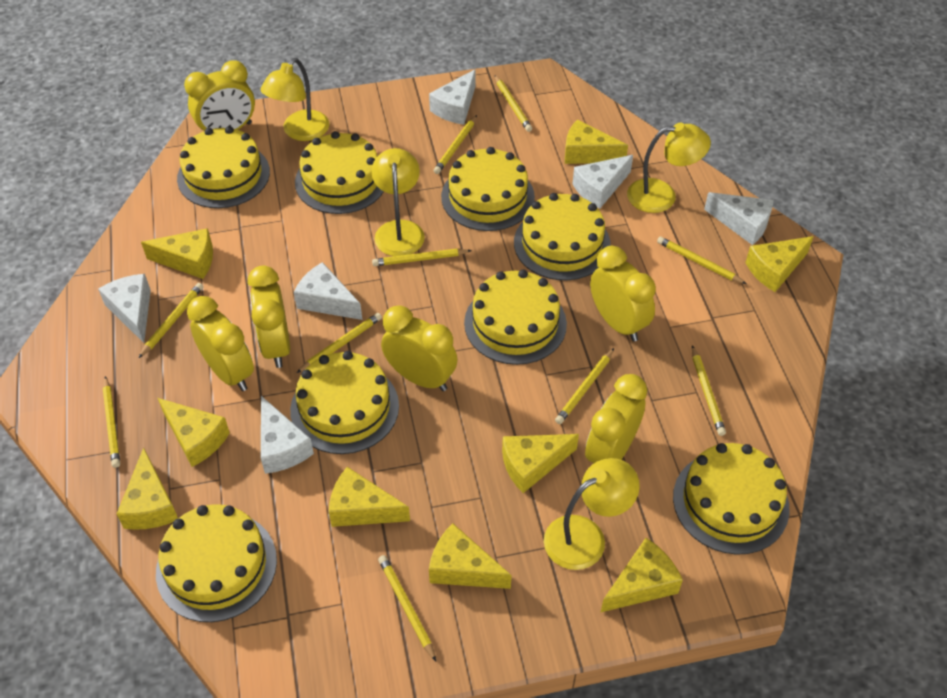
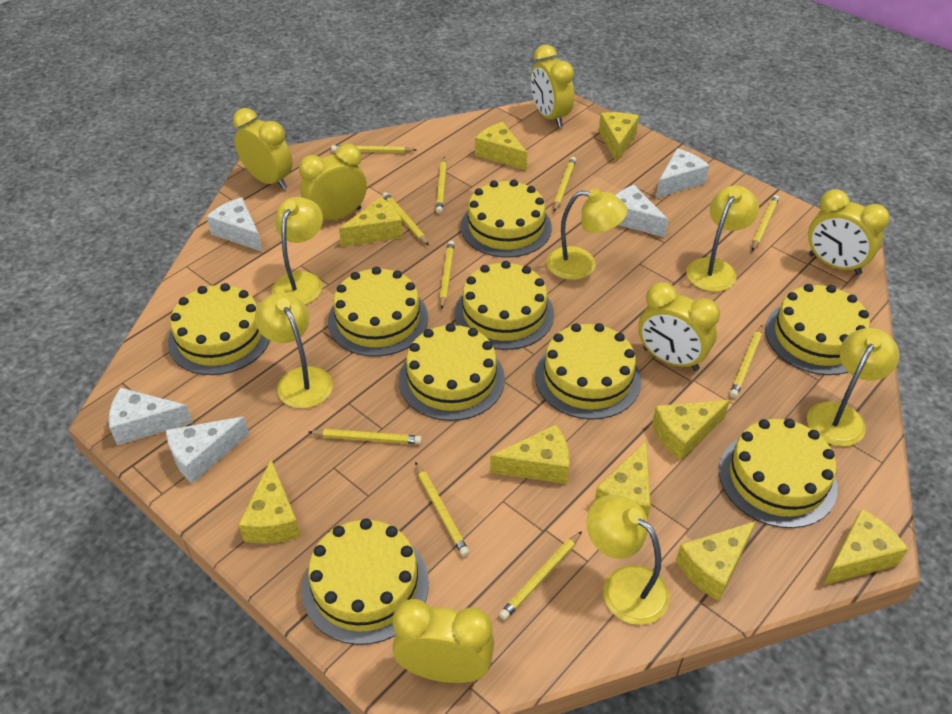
white cheese: [98,274,151,343] [261,396,314,474] [294,262,362,320] [429,69,475,125] [573,155,633,209] [704,192,773,245] = 6 -> [109,388,193,445] [166,417,249,484] [206,197,263,252] [616,185,668,237] [656,148,710,198] = 5
yellow cake: [156,504,277,622] [177,126,270,208] [290,351,399,454] [295,131,384,214] [441,147,535,231] [464,270,567,365] [514,193,611,280] [673,443,790,555] = 8 -> [168,283,270,375] [302,518,429,645] [328,267,428,357] [399,323,505,421] [455,261,554,350] [461,179,552,258] [535,323,641,420] [719,418,838,528] [765,284,870,375] = 9
yellow lamp: [260,58,329,141] [371,148,425,256] [544,458,640,570] [627,123,711,213] = 4 -> [255,292,333,409] [272,197,323,305] [547,189,628,280] [587,495,670,625] [686,186,759,292] [807,328,900,446] = 6

